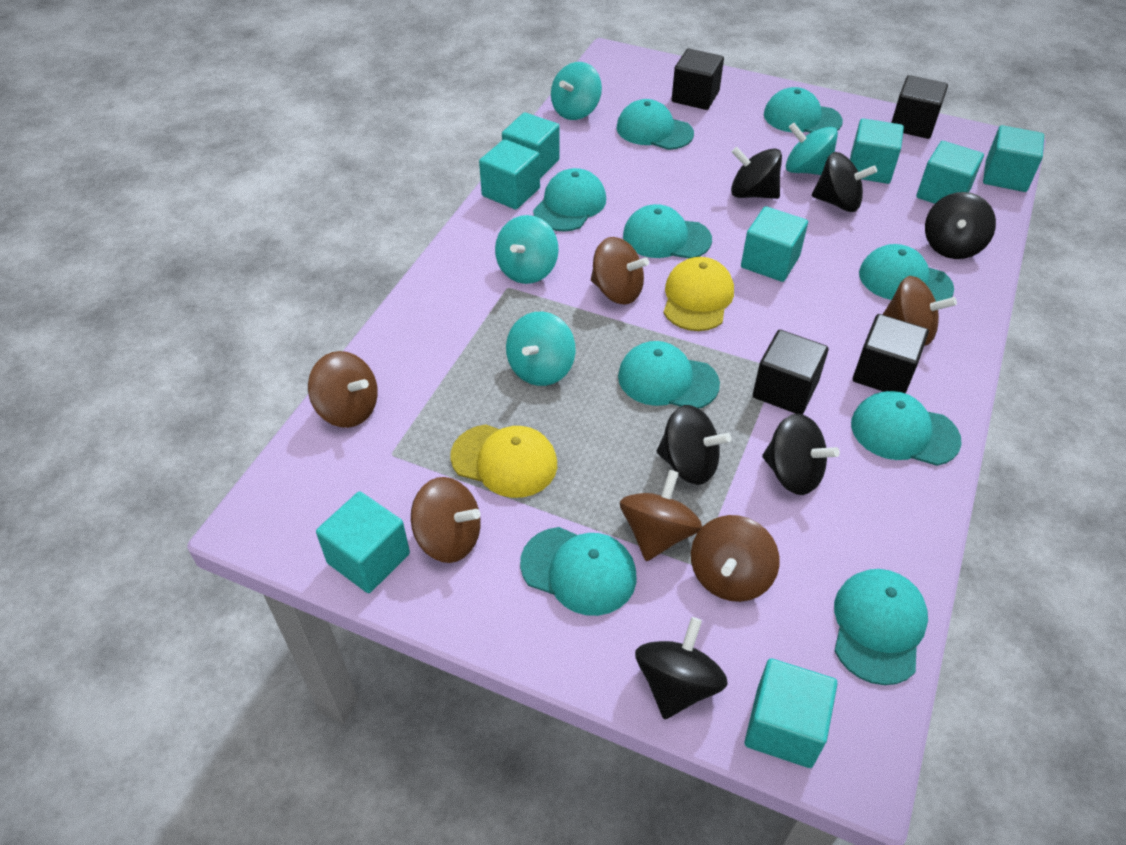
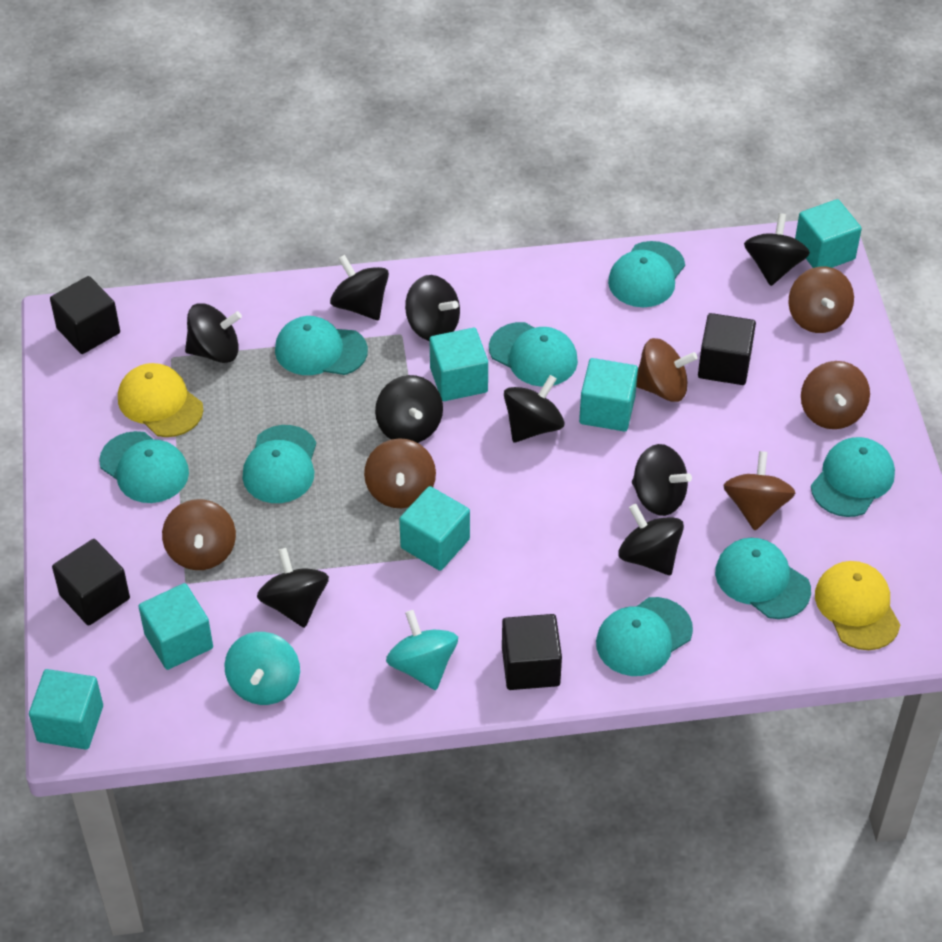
black spinning top: [635,617,728,719] [657,405,731,485] [731,147,782,199] [762,413,840,495] [812,152,877,212] [925,192,996,259] = 6 -> [185,303,242,363] [257,548,329,628] [330,255,389,320] [375,375,443,443] [405,275,460,341] [504,375,565,442] [618,504,684,575] [632,444,692,516] [744,213,810,286] = 9
turquoise cap: [520,527,637,616] [533,168,606,231] [617,99,694,150] [618,341,720,408] [623,204,712,258] [764,87,843,133] [834,569,928,685] [851,391,962,466] [859,244,954,302] = 9 -> [99,431,189,503] [242,425,316,503] [275,316,368,375] [489,322,578,387] [596,597,693,676] [608,241,685,307] [715,538,811,619] [811,437,895,517] = 8
turquoise cube: [316,491,410,593] [479,139,540,210] [502,112,560,179] [741,206,808,282] [744,658,838,768] [850,118,904,184] [916,141,984,204] [983,125,1044,192] = 8 -> [29,669,103,750] [138,583,213,670] [399,486,470,571] [429,328,488,401] [579,358,638,432] [795,199,862,268] = 6
turquoise spinning top: [495,215,559,284] [506,311,576,386] [551,62,602,120] [786,123,838,175] = 4 -> [224,632,300,705] [386,610,458,690] = 2

